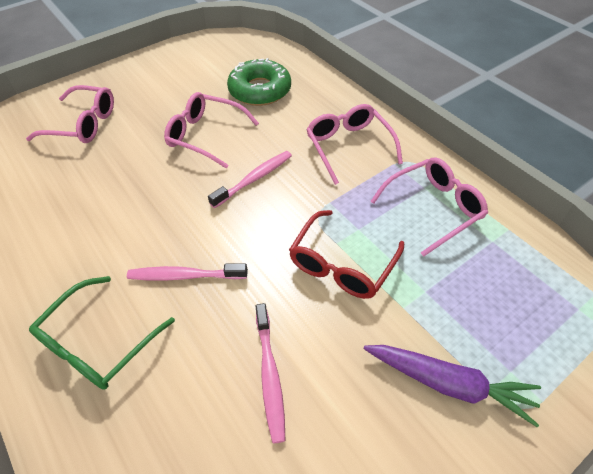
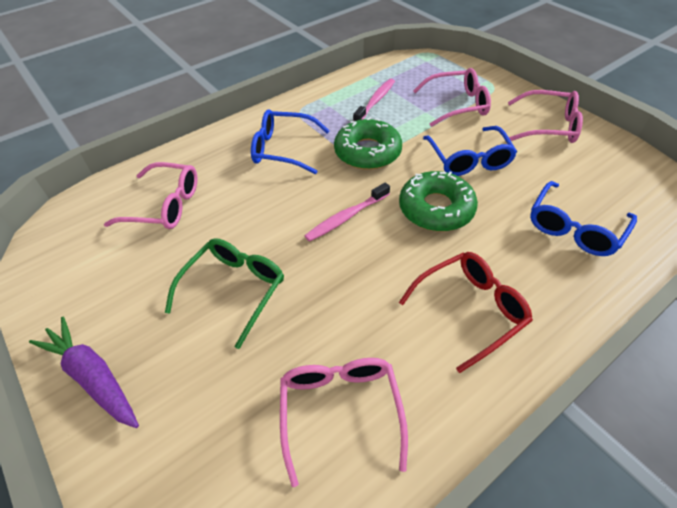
blue glasses: none = 0 -> [251,109,330,174] [423,126,517,176] [530,181,637,256] = 3
green donut: [227,58,291,106] = 1 -> [334,117,402,170] [399,171,478,231] = 2
pink toothbrush: [127,263,248,281] [208,151,292,208] [256,303,285,443] = 3 -> [305,183,390,242] [353,79,395,121] = 2

